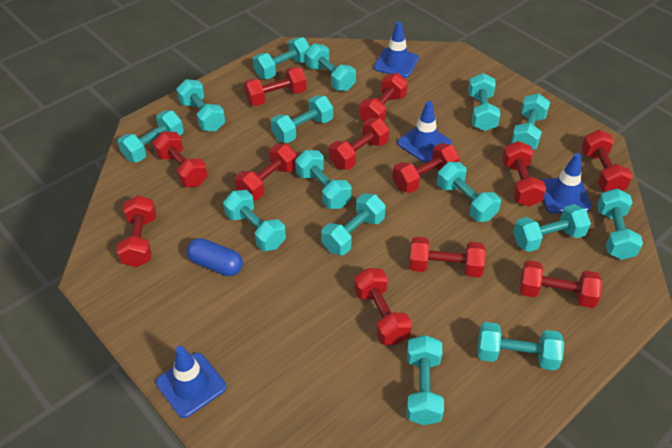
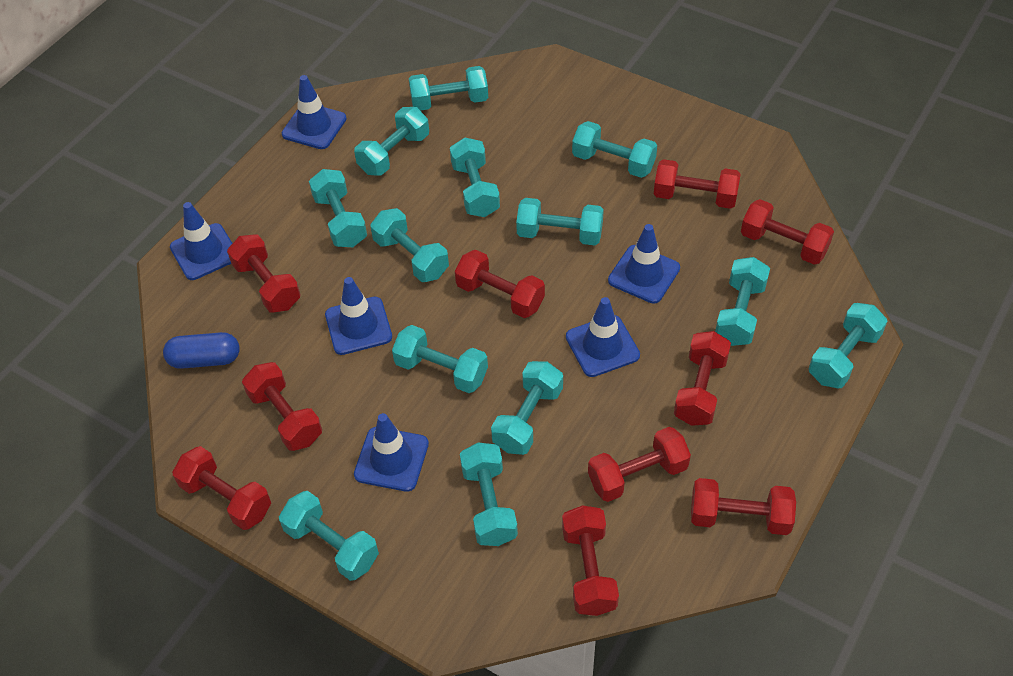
blue traffic cone: [156,346,226,418] [374,21,419,78] [397,101,452,163] [541,153,592,214] = 4 -> [170,202,233,280] [282,75,347,149] [325,277,392,355] [354,413,429,492] [566,297,640,377] [608,224,680,304] = 6
red dumbbell: [116,195,156,267] [153,132,208,187] [235,144,297,200] [244,66,306,106] [329,118,389,170] [354,268,412,345] [359,73,408,121] [392,143,460,193] [409,237,486,277] [502,141,546,207] [519,260,602,308] [581,130,632,191] = 12 -> [172,446,271,530] [227,235,301,313] [242,362,322,451] [455,250,545,318] [562,505,619,616] [588,427,691,502] [654,159,741,209] [674,331,731,426] [691,478,796,535] [741,199,834,265] = 10
turquoise dumbbell: [118,111,184,162] [176,79,225,131] [223,190,286,251] [253,37,310,79] [271,95,333,143] [295,150,351,209] [305,43,356,91] [321,193,386,255] [407,335,444,425] [437,162,501,222] [468,73,500,131] [477,322,564,370] [511,93,550,150] [513,204,591,252] [597,188,643,260] = 15 -> [279,491,379,581] [309,169,367,247] [354,107,429,176] [370,208,449,282] [392,325,488,393] [409,66,488,111] [450,138,500,217] [460,443,518,546] [491,361,563,455] [516,198,604,245] [572,121,657,178] [715,257,770,346] [809,303,887,388] = 13

